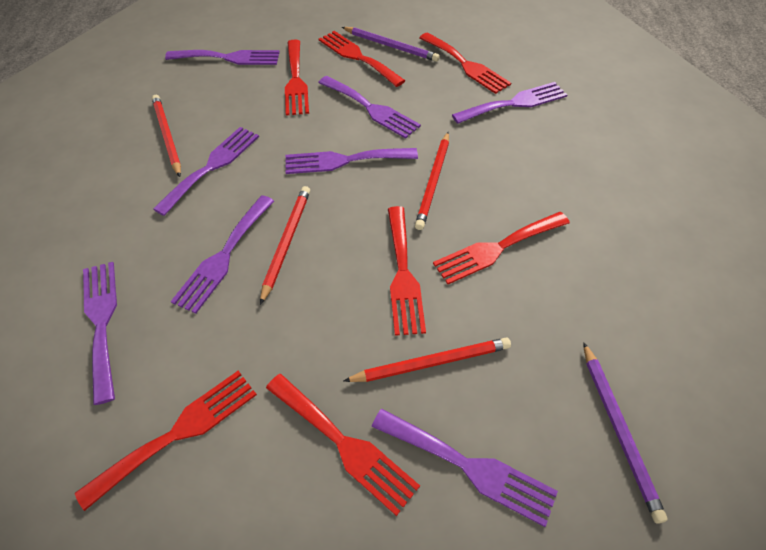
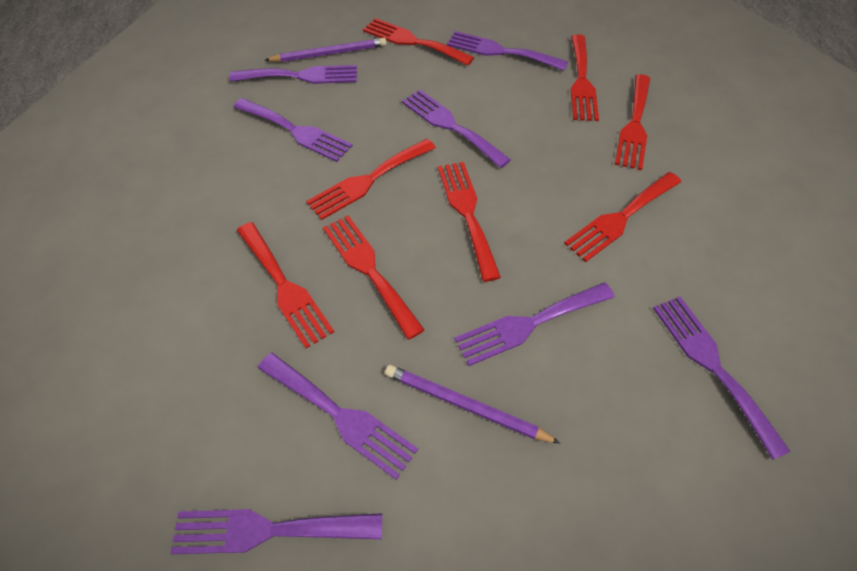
red fork: [75,371,257,511] [266,374,420,516] [285,39,309,116] [319,31,406,87] [388,206,426,336] [419,32,511,94] [433,212,570,284] = 7 -> [237,222,334,349] [306,139,436,220] [323,215,425,340] [363,18,474,66] [438,162,501,282] [564,172,681,262] [570,34,599,121] [615,74,650,170] = 8
red pencil: [152,95,181,177] [260,186,310,305] [344,337,511,382] [415,132,449,230] = 4 -> none = 0

